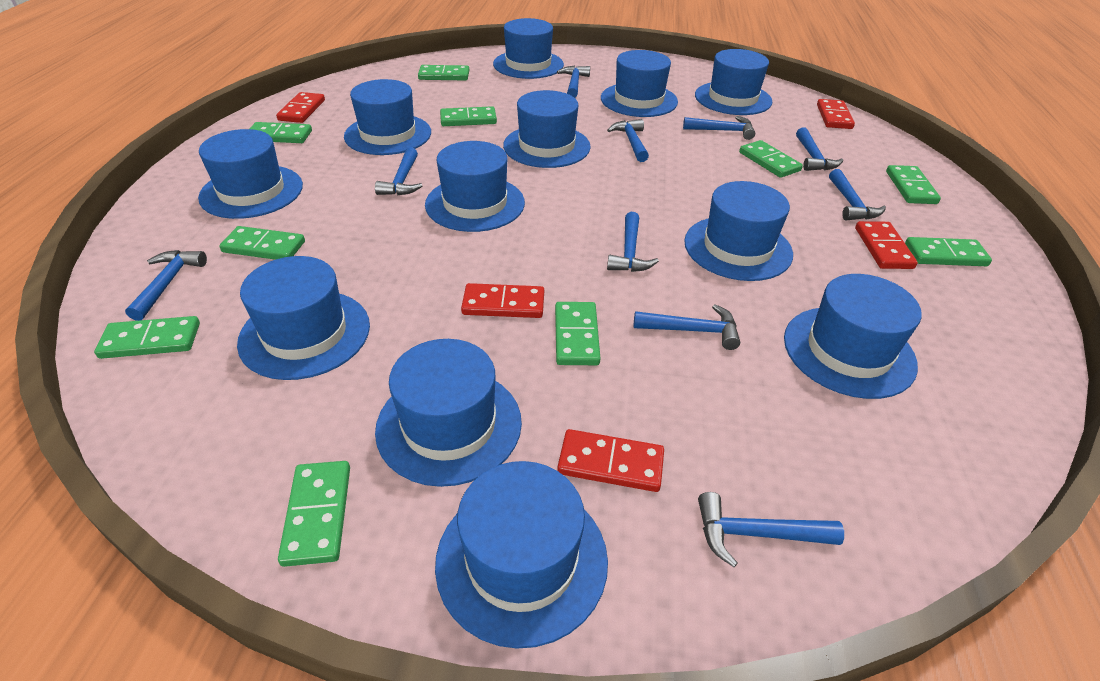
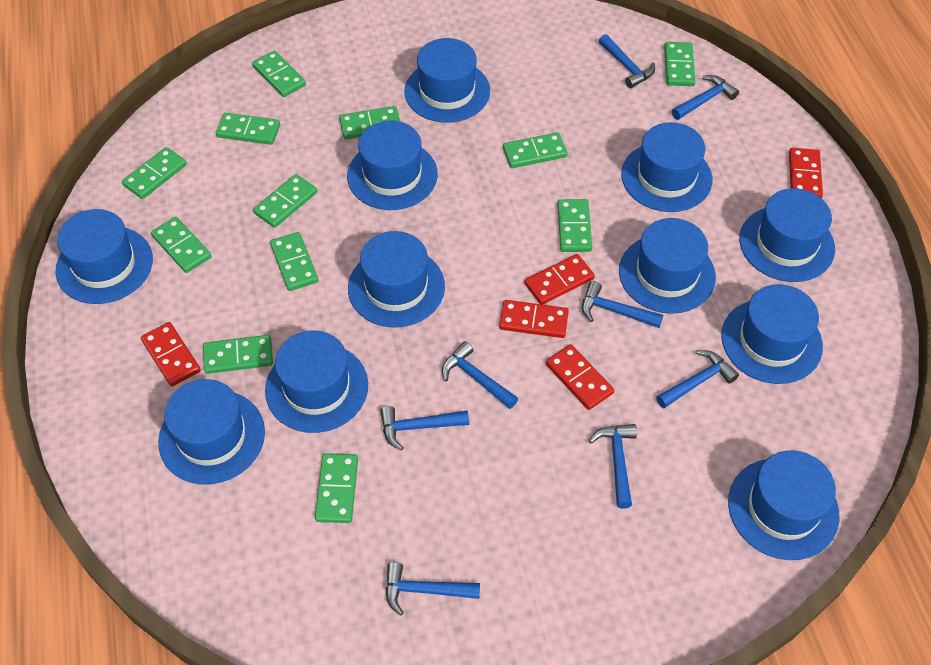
blue hammer: [125,250,207,321] [375,147,422,195] [557,66,590,98] [607,119,649,162] [607,212,659,272] [634,304,740,350] [683,116,755,140] [698,492,844,567] [796,127,843,171] [829,169,886,220] = 10 -> [380,406,469,450] [386,562,480,615] [442,341,518,409] [582,281,663,328] [589,424,637,509] [599,34,655,88] [656,350,739,408] [672,75,739,120] = 8
blue hat: [198,129,303,219] [237,256,370,380] [344,79,431,155] [375,339,522,487] [425,141,525,232] [435,461,608,649] [493,18,564,79] [503,90,591,168] [601,50,678,117] [684,181,793,281] [695,49,772,115] [784,274,922,399] = 12 -> [55,209,153,304] [158,379,265,484] [265,330,368,433] [347,121,438,210] [348,231,445,328] [404,38,490,123] [619,218,716,314] [621,122,712,212] [721,284,823,384] [728,450,839,560] [739,188,835,282] = 11
green domino: [94,316,200,359] [219,226,305,260] [250,122,312,143] [278,461,350,567] [418,65,469,80] [440,106,497,126] [555,302,601,365] [739,140,803,178] [886,165,941,204] [905,237,992,266] = 10 -> [122,147,187,199] [151,217,211,273] [203,335,273,374] [216,113,280,145] [252,51,306,97] [253,174,317,228] [270,232,318,291] [315,453,358,523] [339,106,400,140] [503,132,568,168] [557,199,592,252] [664,42,696,86] = 12

